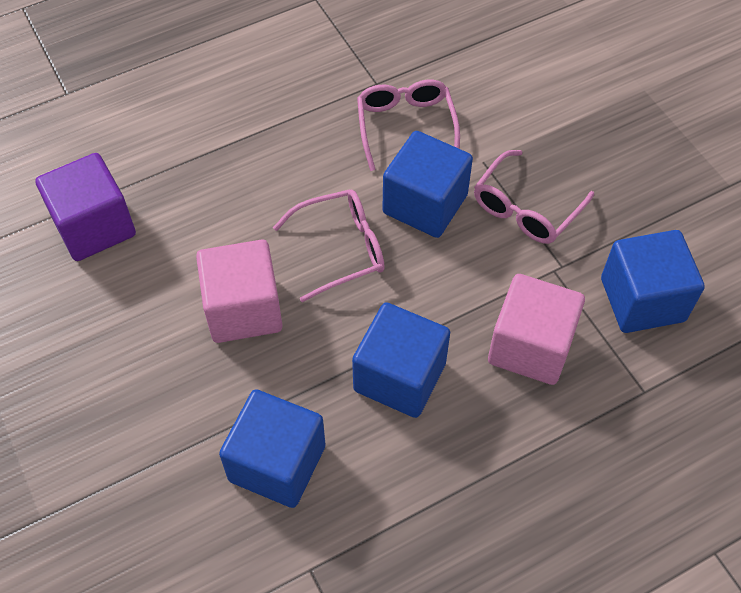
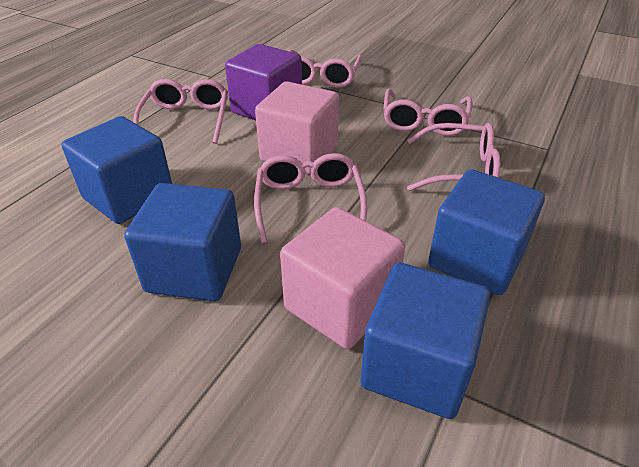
pink glasses: [273,189,385,302] [357,80,460,171] [474,150,594,244] = 3 -> [133,79,228,144] [254,153,367,243] [289,50,362,88] [383,89,472,136] [407,123,500,191] = 5

